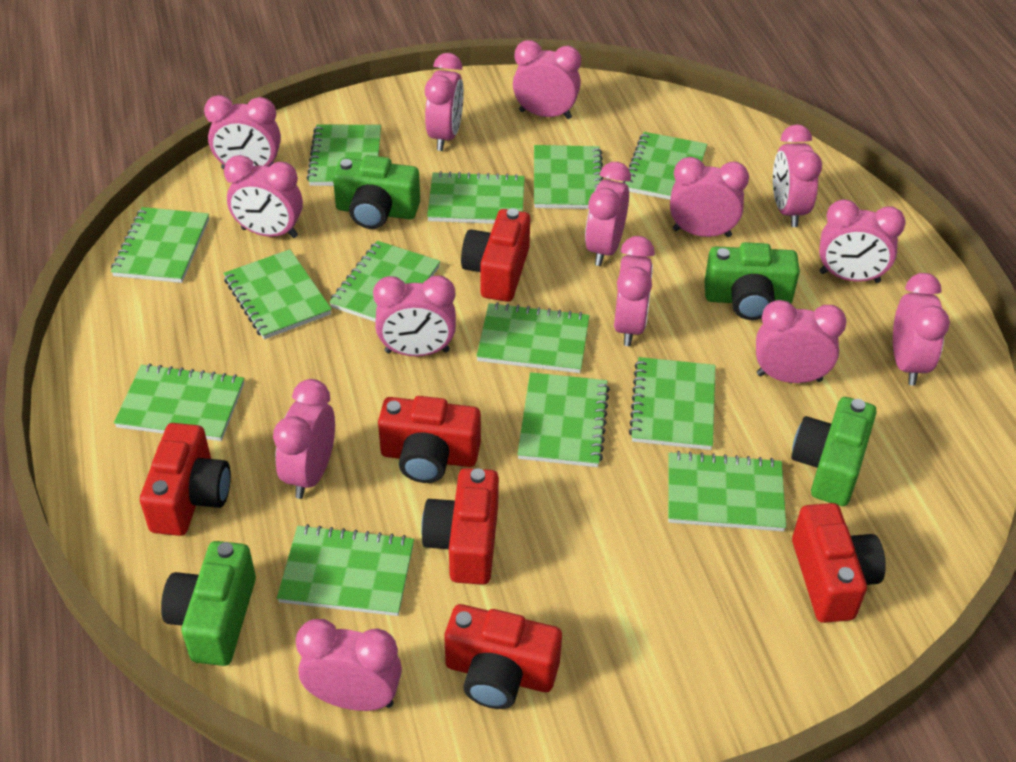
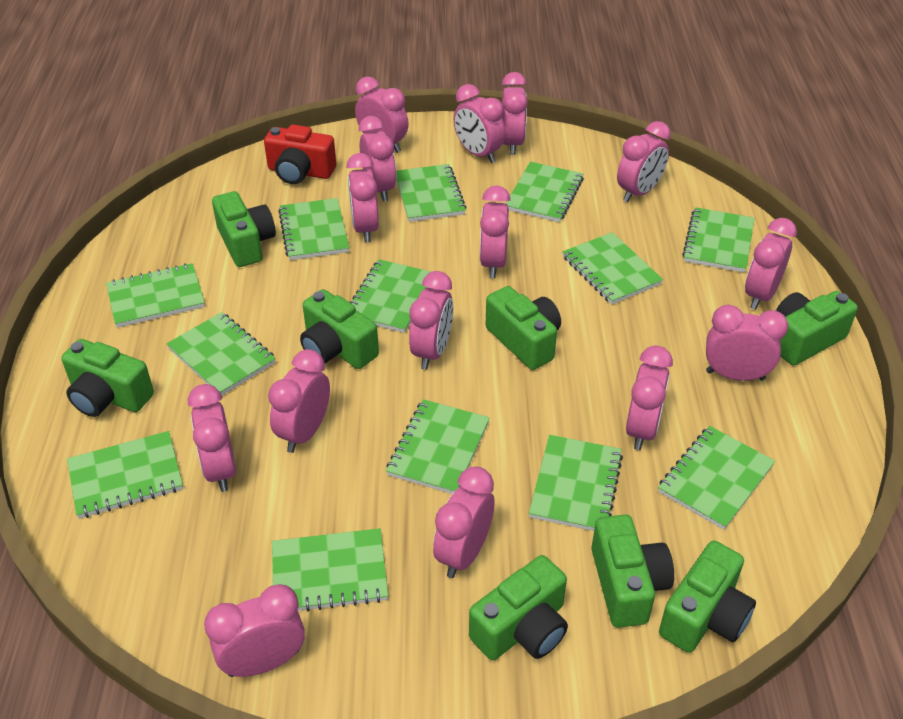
green camera: [161,541,256,666] [333,155,420,229] [704,242,800,320] [791,397,877,506] = 4 -> [61,339,154,417] [212,191,276,267] [300,289,379,369] [469,555,568,660] [486,286,561,370] [591,515,674,628] [659,541,756,653] [776,291,858,366] = 8
pink clock: [204,95,281,169] [224,155,303,238] [273,379,335,499] [296,619,402,711] [373,275,456,356] [425,53,464,151] [513,40,581,119] [585,162,631,266] [614,236,655,346] [670,157,749,237] [756,300,847,383] [773,124,822,227] [819,199,906,283] [893,273,950,386] = 14 -> [188,384,236,492] [204,584,305,677] [268,349,330,453] [347,153,379,243] [355,76,409,153] [359,116,396,201] [409,271,453,370] [433,467,494,578] [454,84,505,163] [480,186,510,278] [502,72,528,155] [617,121,671,202] [626,346,673,450] [706,305,788,381] [745,218,797,310] = 15
red camera: [140,423,231,536] [378,396,481,483] [421,468,499,585] [444,604,562,709] [461,208,530,302] [792,503,886,623] = 6 -> [264,125,336,184] = 1

